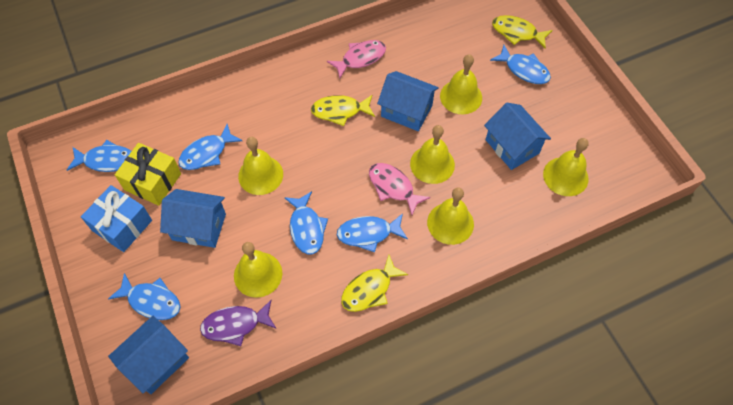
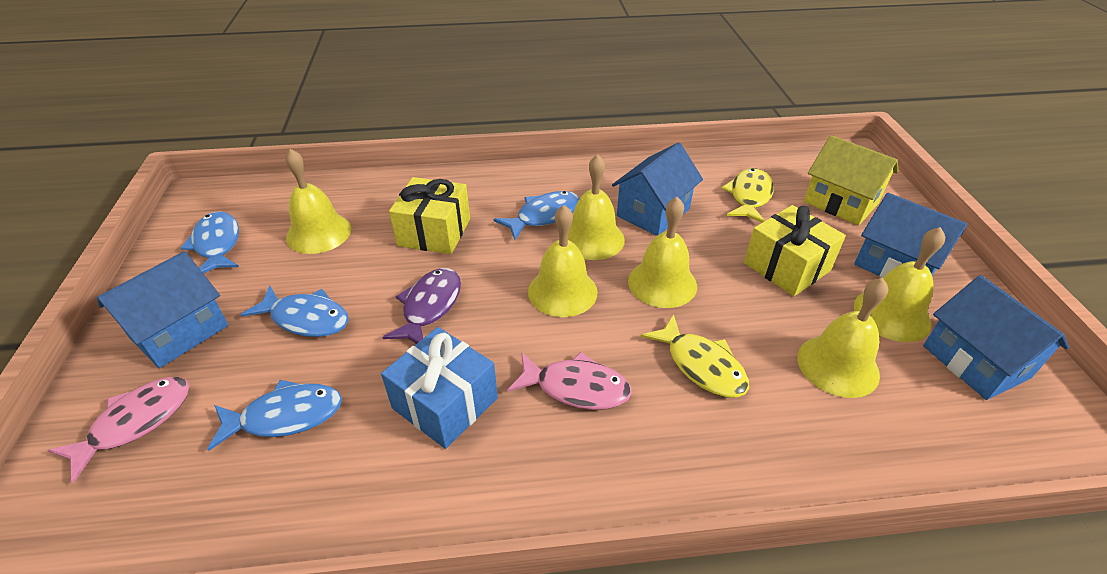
blue fish: [67,140,132,172] [108,273,181,320] [178,124,243,170] [284,191,328,254] [337,213,408,252] [490,45,551,84] = 6 -> [180,211,239,273] [207,380,342,451] [241,285,349,337] [494,191,580,240] = 4
yellow fish: [311,95,375,126] [341,254,409,312] [492,15,553,49] = 3 -> [641,314,749,398] [721,168,774,223] = 2
yellow gift: [115,143,181,206] = 1 -> [389,177,470,254] [744,205,846,296] = 2
yellow house: none = 0 -> [804,135,898,225] = 1

